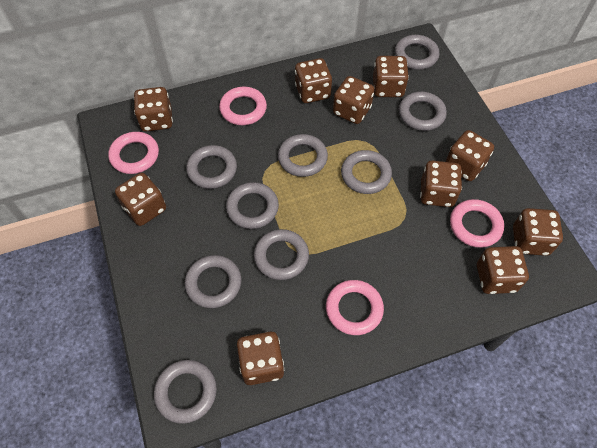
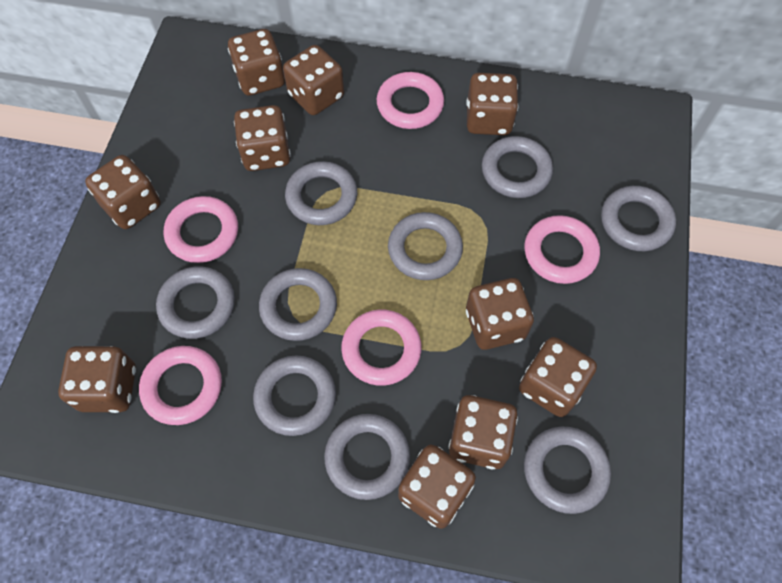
pink ring: [108,132,159,174] [219,87,267,125] [326,280,384,335] [450,199,504,248] = 4 -> [139,346,222,425] [164,196,238,263] [341,310,421,386] [377,72,444,129] [524,215,600,284] = 5

